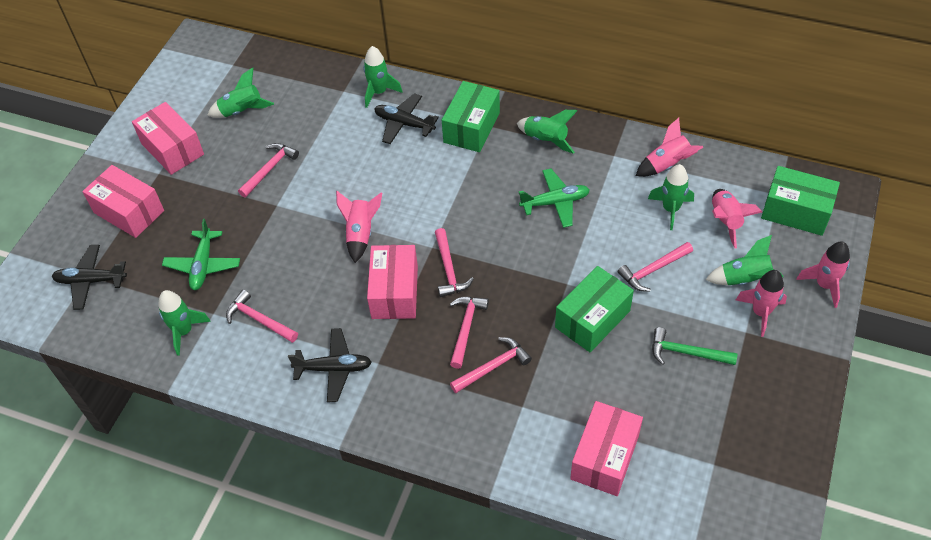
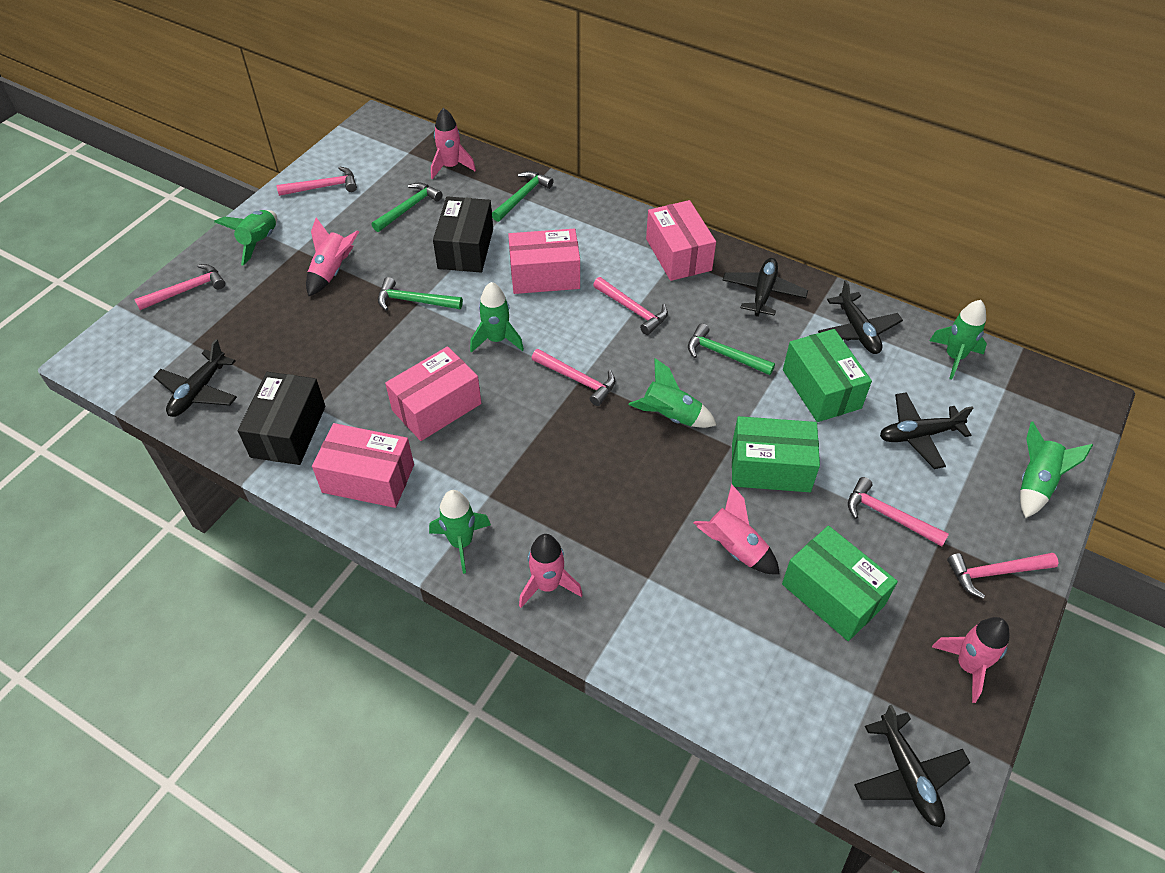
black box: none = 0 -> [238,372,325,465] [433,196,493,273] = 2
black plane: [52,245,127,310] [288,328,372,402] [374,93,439,144] = 3 -> [153,339,237,417] [722,258,808,317] [818,280,903,354] [854,705,970,827] [880,392,973,469] = 5
green hammer: [652,327,738,365] = 1 -> [372,183,442,232] [378,277,463,311] [492,171,554,222] [688,323,775,375] = 4
green plane: [162,219,240,290] [519,169,590,228] = 2 -> none = 0

